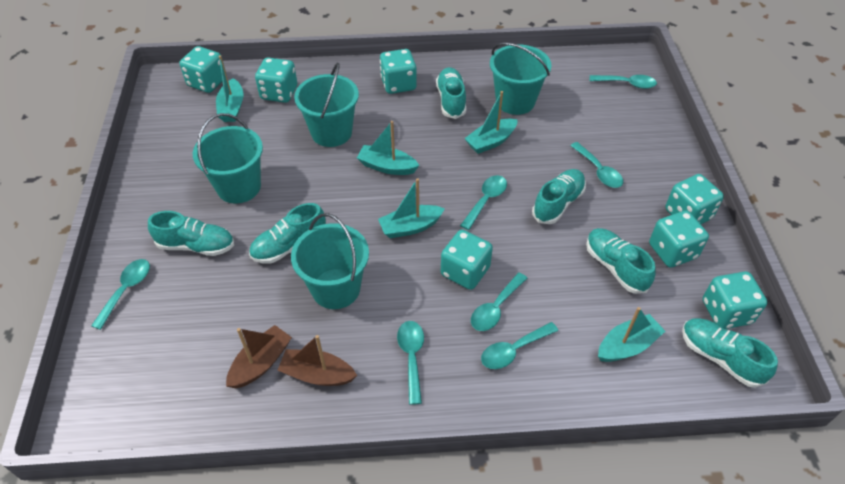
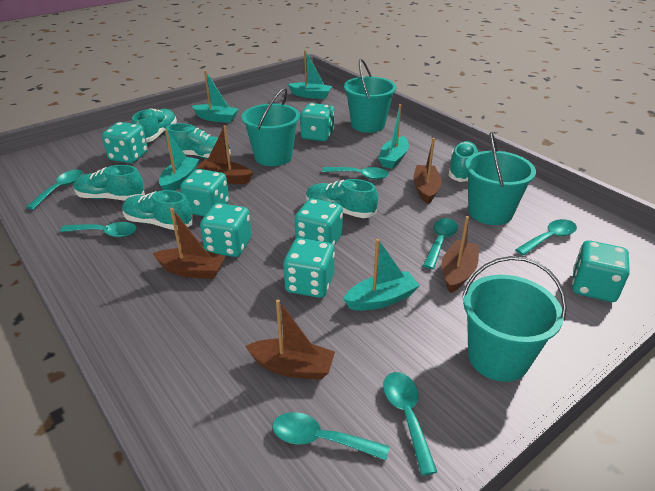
brown boat: [226,325,292,388] [278,335,357,386] = 2 -> [153,208,226,279] [196,125,253,184] [245,299,335,380] [413,138,442,204] [441,216,479,293] = 5

